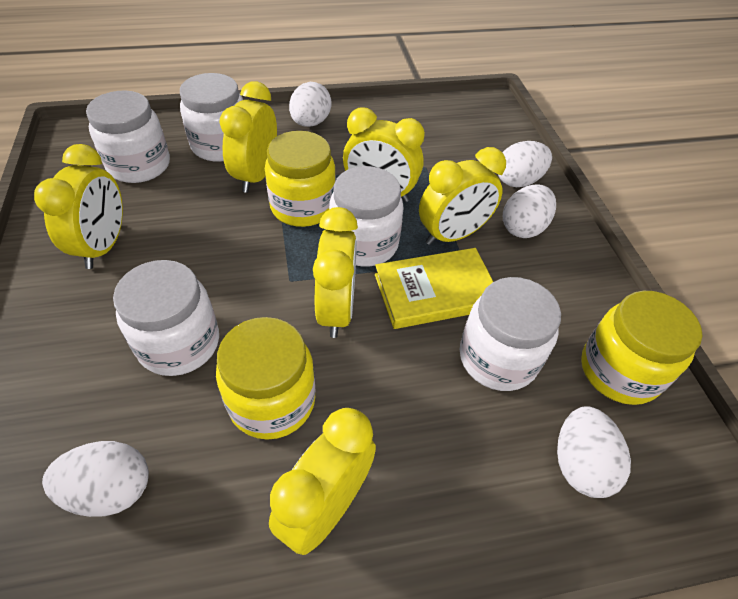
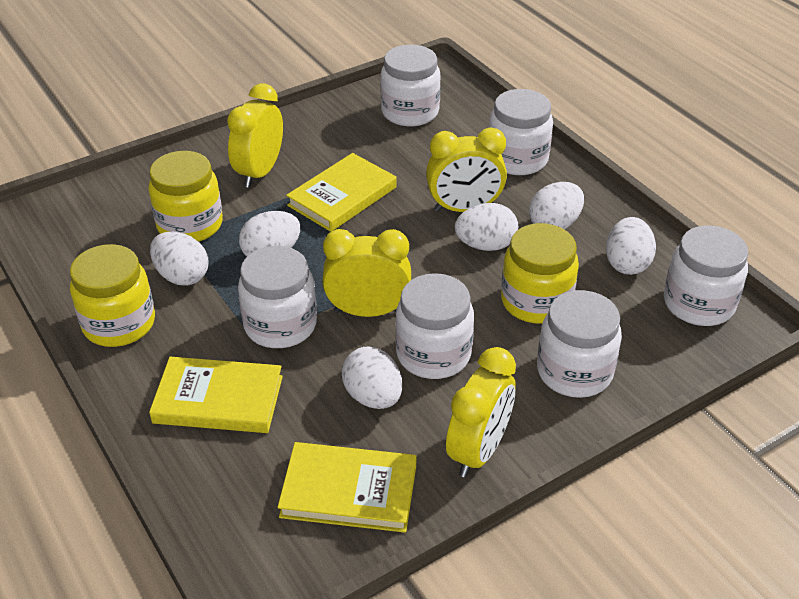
white egg: [42,441,149,517] [289,82,332,127] [498,141,552,187] [503,184,556,238] [557,406,631,498] = 5 -> [150,232,209,286] [239,211,300,256] [342,347,402,409] [455,203,518,251] [529,182,584,230] [606,217,656,275] = 6
white jar: [86,91,170,183] [113,260,219,376] [180,73,243,162] [329,166,404,266] [460,277,561,391] = 5 -> [238,246,317,348] [380,45,441,127] [395,273,474,379] [489,89,553,175] [537,290,622,398] [664,225,748,326] = 6
yellow book: [375,248,493,329] = 1 -> [149,357,283,433] [278,442,417,533] [286,153,397,232] = 3
yellow clock: [34,144,123,269] [219,81,277,193] [269,408,376,555] [313,207,358,338] [343,108,425,202] [419,147,506,245] = 6 -> [227,84,283,188] [322,229,411,317] [426,128,507,212] [446,347,516,477] = 4

